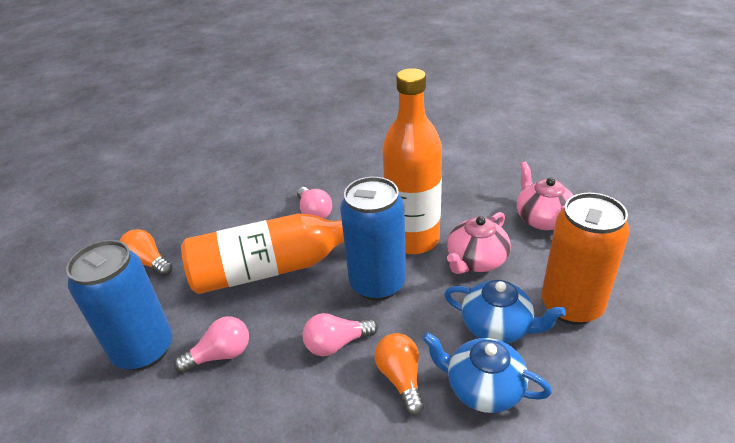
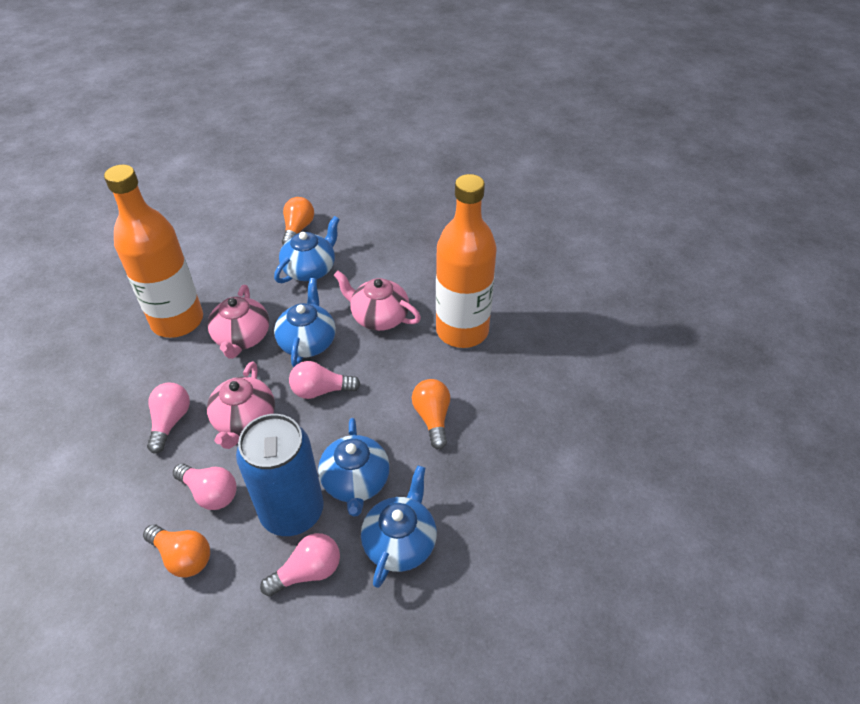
blue can: [66,240,173,371] [340,177,406,301] = 2 -> [236,414,324,536] = 1
blue teapot: [422,332,552,413] [444,280,566,344] = 2 -> [274,216,340,283] [274,278,336,367] [318,418,390,516] [361,465,437,588] = 4
orange can: [542,193,630,325] = 1 -> none = 0
orange light bulb: [119,229,173,276] [375,333,424,415] = 2 -> [143,524,210,577] [282,197,314,245] [412,379,450,449] = 3
pink light bulb: [174,316,249,373] [297,187,332,219] [302,313,378,356] = 3 -> [147,383,190,454] [173,464,237,510] [260,533,340,597] [289,361,361,399] = 4
pink teapot: [447,212,511,274] [517,162,574,230] = 2 -> [207,285,269,359] [207,362,275,449] [334,271,421,331] = 3

